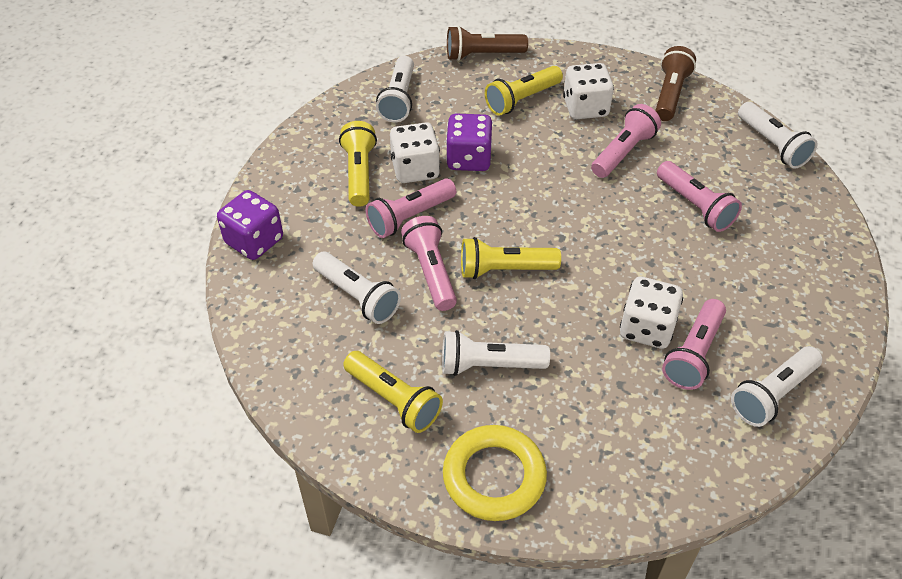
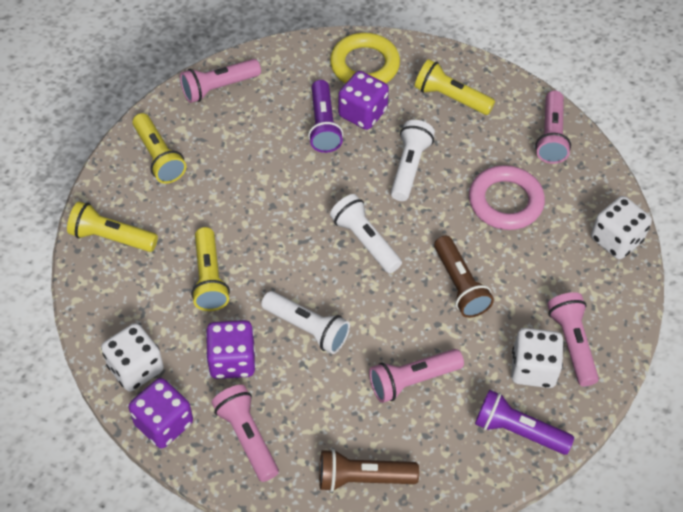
pink ring: none = 0 -> [469,165,545,230] = 1
purple dice: [217,190,283,260] [446,114,492,171] = 2 -> [129,378,193,448] [206,320,256,379] [338,71,389,130] = 3
purple flashlight: none = 0 -> [308,80,343,153] [475,390,574,455] = 2
white flashlight: [313,252,401,324] [376,56,414,122] [442,330,550,376] [731,346,822,427] [738,102,818,169] = 5 -> [261,291,350,354] [330,194,402,273] [391,120,435,201] = 3

